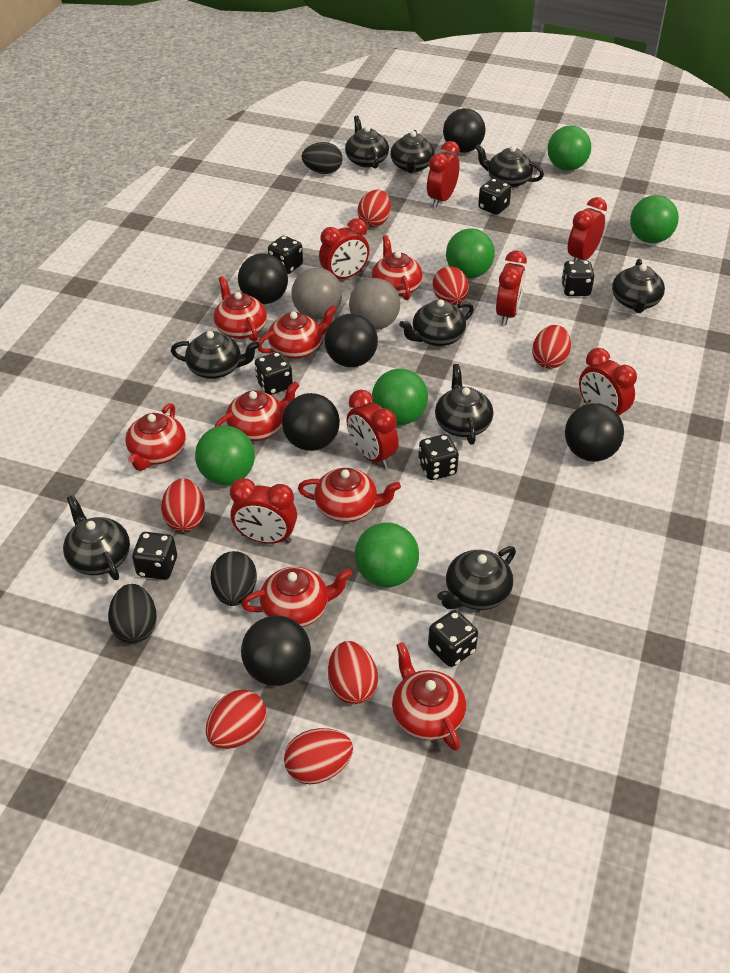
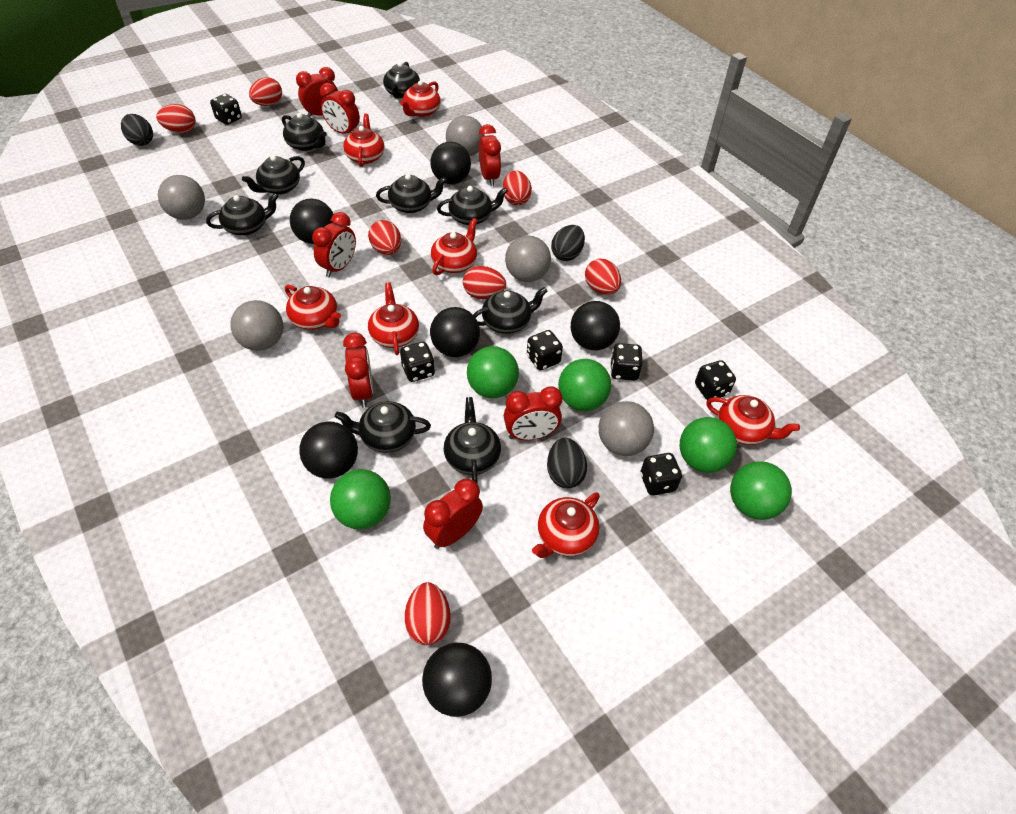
black dice: [132,532,177,580] [255,352,293,395] [268,236,303,274] [418,434,459,480] [428,610,478,667] [478,179,511,215] [561,260,595,296] = 7 -> [210,94,242,125] [400,342,435,382] [527,330,563,370] [610,343,643,381] [640,453,682,496] [695,360,736,400] = 6
green ball: [195,426,255,485] [355,523,419,587] [372,369,428,425] [446,228,495,278] [548,126,591,171] [630,195,679,243] = 6 -> [330,469,391,529] [467,346,519,398] [558,359,611,411] [680,417,737,473] [730,461,792,520] = 5
grey ball: [291,268,342,319] [349,278,400,330] = 2 -> [158,175,205,220] [230,300,283,351] [446,116,485,156] [505,236,551,282] [599,401,654,456] = 5
red teapot: [125,403,186,471] [214,276,267,342] [215,381,300,441] [241,567,352,627] [258,305,337,359] [298,468,401,522] [372,235,423,300] [392,642,466,751] = 8 -> [285,285,341,330] [343,114,384,167] [368,283,419,355] [400,80,441,117] [431,218,478,275] [532,493,600,558] [706,395,800,445] = 7

